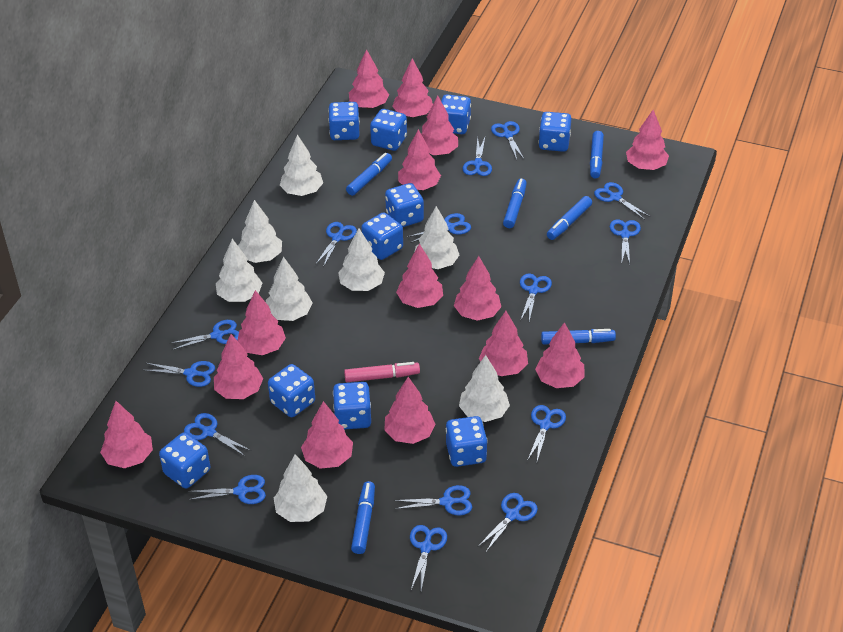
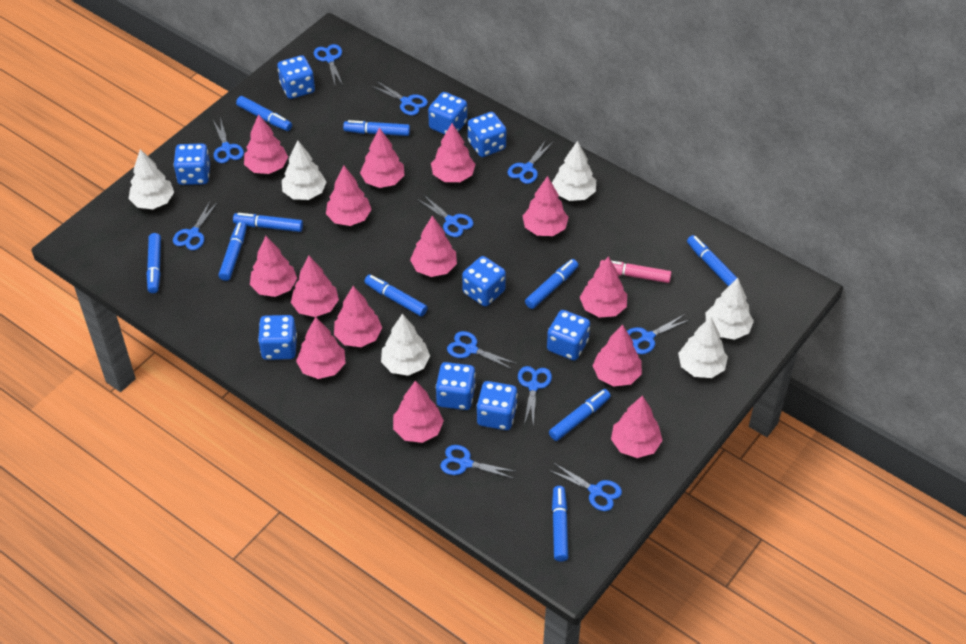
blue dice: [159,432,210,489] [268,364,315,417] [328,102,360,140] [333,382,371,429] [361,212,403,260] [370,109,407,151] [385,183,424,227] [441,94,471,134] [446,416,488,467] [539,112,571,152] = 10 -> [173,143,210,185] [258,315,297,360] [277,55,315,99] [428,92,467,135] [436,362,476,410] [462,256,506,307] [468,112,506,157] [477,381,517,430] [547,310,590,360] = 9
blue marker: [346,153,392,196] [351,481,375,554] [503,178,527,228] [541,329,616,345] [547,196,592,240] [590,131,604,179] = 6 -> [147,233,161,293] [218,222,247,281] [233,213,303,232] [236,96,292,131] [343,120,410,136] [364,274,428,317] [525,259,578,309] [549,389,611,441] [552,486,568,562] [687,235,737,287] = 10
blue scissors: [143,361,215,387] [169,320,239,350] [184,413,252,457] [188,475,266,504] [315,222,357,267] [394,485,472,515] [407,213,471,243] [410,525,447,590] [463,137,492,176] [479,493,538,552] [491,121,524,160] [520,273,552,321] [527,405,566,461] [594,182,651,220] [610,219,641,264] = 15 -> [173,201,218,250] [213,120,244,163] [314,44,343,85] [372,81,428,115] [417,195,473,237] [440,445,517,479] [447,331,517,370] [507,140,553,184] [518,366,552,425] [549,463,622,511] [627,314,689,354] = 11
white tree: [216,239,262,302] [238,200,282,263] [266,257,313,321] [274,454,327,522] [280,135,323,196] [338,228,385,291] [415,206,459,269] [459,355,510,422] = 8 -> [129,149,174,209] [282,140,326,200] [381,314,430,376] [552,141,596,201] [678,317,728,378] [705,278,754,340] = 6

